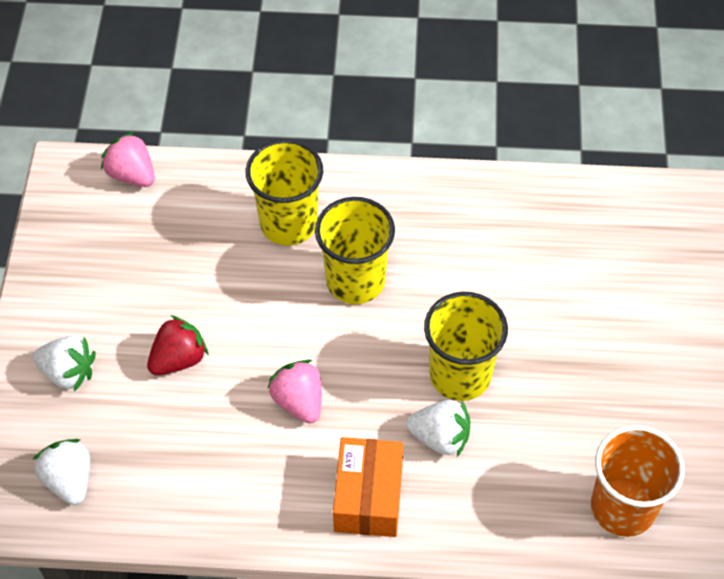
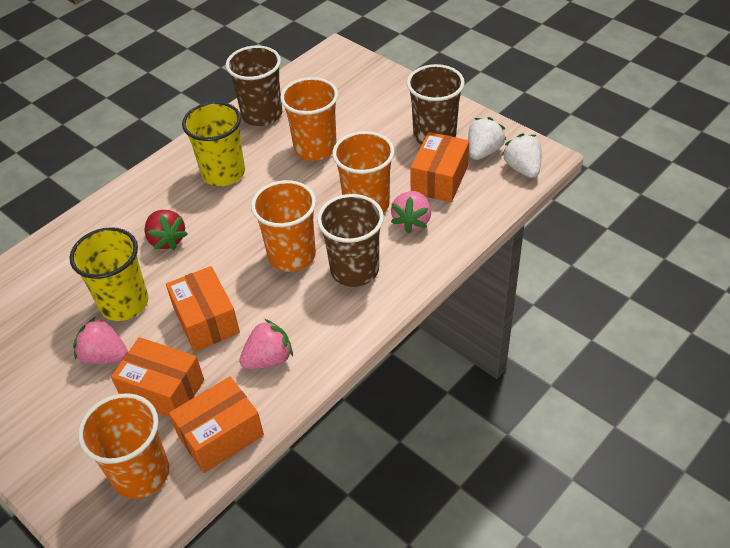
brown cup: none = 0 -> [226,46,282,126] [317,194,384,287] [407,64,465,145] = 3
orange box: [333,437,404,537] = 1 -> [111,337,204,417] [166,266,240,352] [169,377,264,473] [410,132,469,202] = 4
orange cup: [591,425,685,537] = 1 -> [78,393,169,499] [251,180,316,272] [280,77,338,161] [332,131,394,214] = 4
pink strawberry: [101,132,155,187] [267,360,322,423] = 2 -> [73,317,128,364] [239,319,293,369] [391,191,431,234] = 3
white strawberry: [32,439,90,505] [33,336,96,392] [406,400,470,457] = 3 -> [468,117,506,160] [501,133,542,178] = 2
yellow cup: [246,139,323,246] [315,197,395,304] [424,292,508,401] = 3 -> [70,227,148,321] [182,102,245,186] = 2

